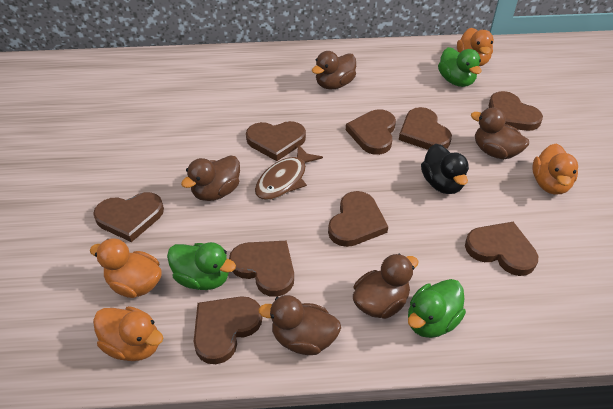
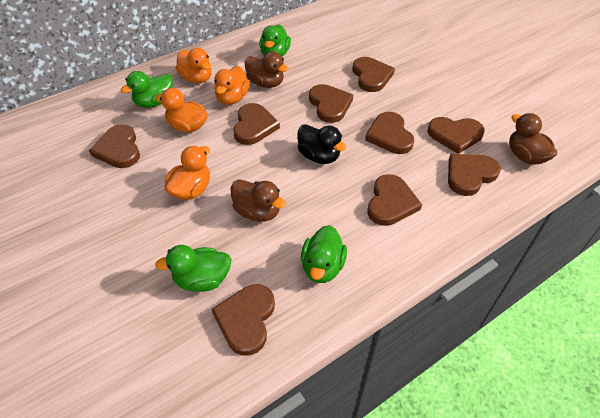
brown duck: [181,155,240,201] [258,295,341,355] [312,51,356,89] [353,253,419,319] [471,108,529,159] = 5 -> [230,179,286,222] [245,51,289,88] [509,113,557,165] = 3
brown fish: [255,144,323,200] = 1 -> none = 0
green duck: [167,242,236,290] [408,279,466,338] [438,47,482,87] = 3 -> [121,71,173,108] [155,245,231,292] [259,24,291,56] [301,225,347,283] = 4

